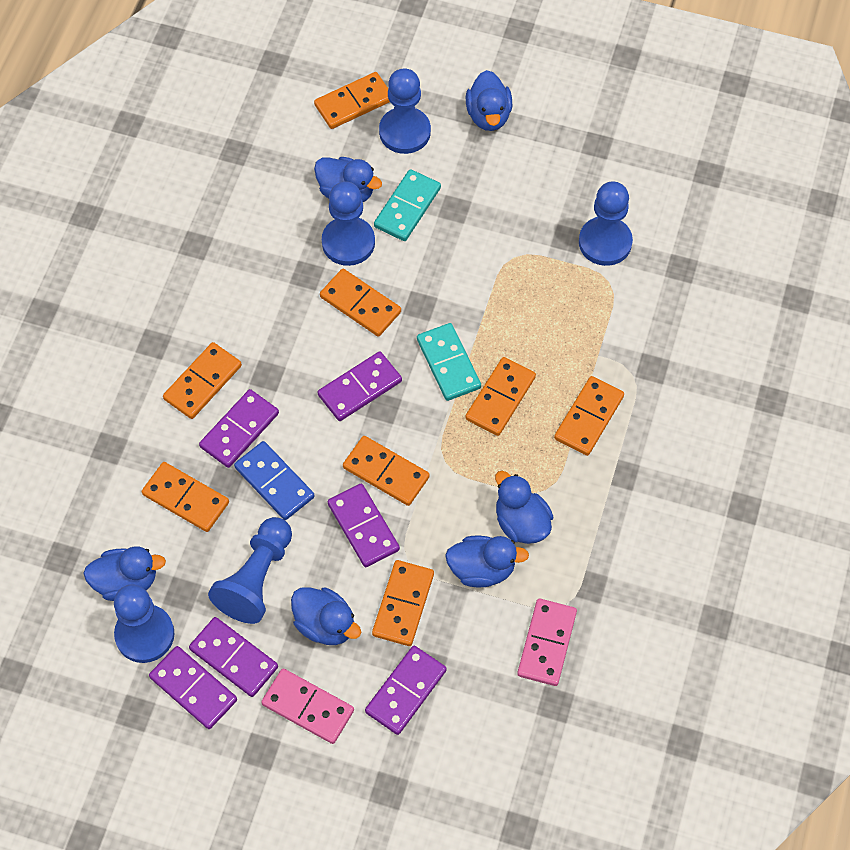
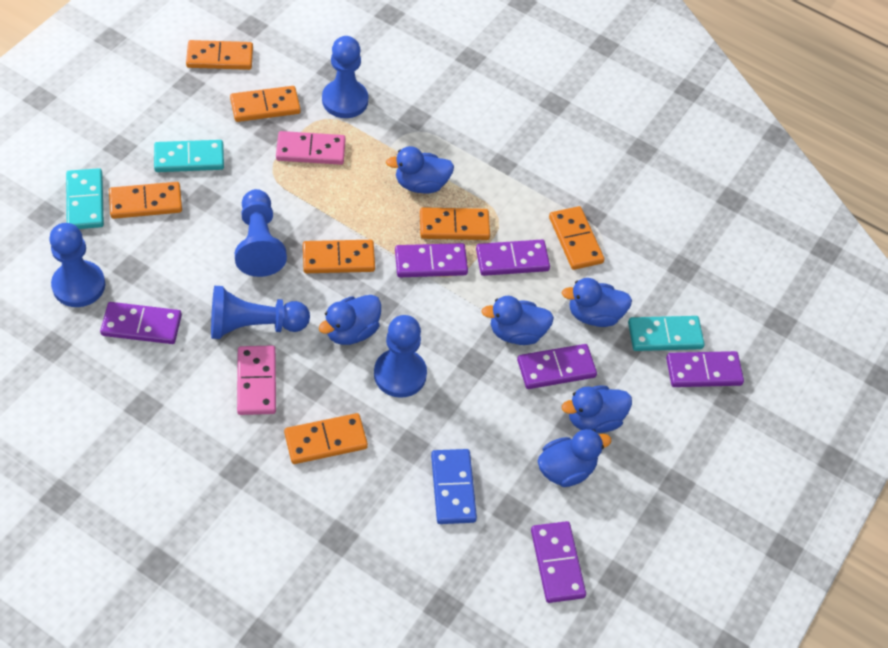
orange domino: [142,462,229,532] [163,342,242,419] [314,72,390,129] [320,269,401,337] [343,436,430,506] [372,560,434,646] [465,357,536,436] [554,376,624,456] = 8 -> [109,182,182,219] [186,40,253,70] [230,86,301,122] [284,413,368,464] [303,240,375,273] [420,207,490,240] [549,206,605,270] = 7
turquoise domino: [374,169,441,241] [417,323,481,401] = 2 -> [66,168,104,229] [154,140,224,172] [628,316,705,351] = 3

